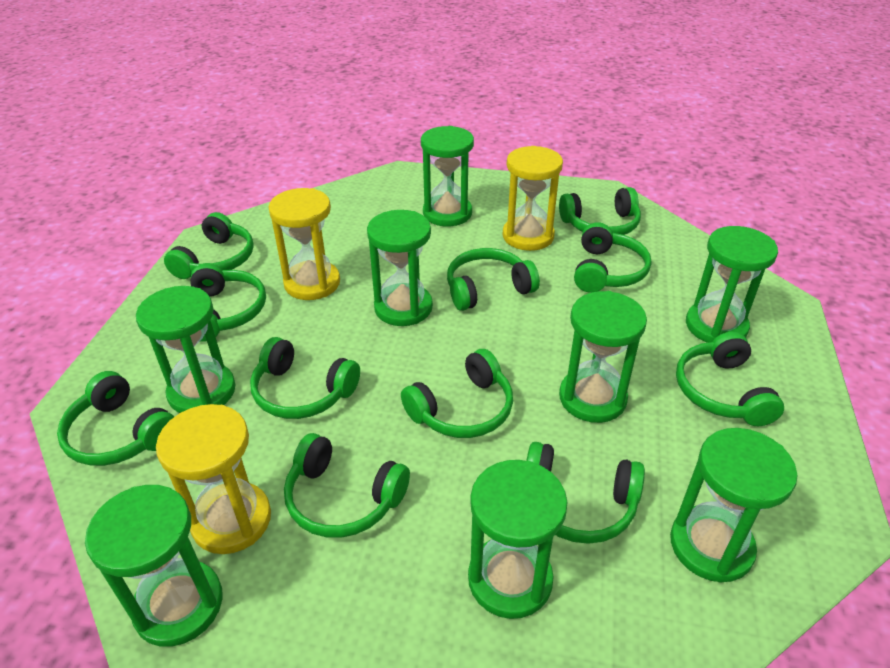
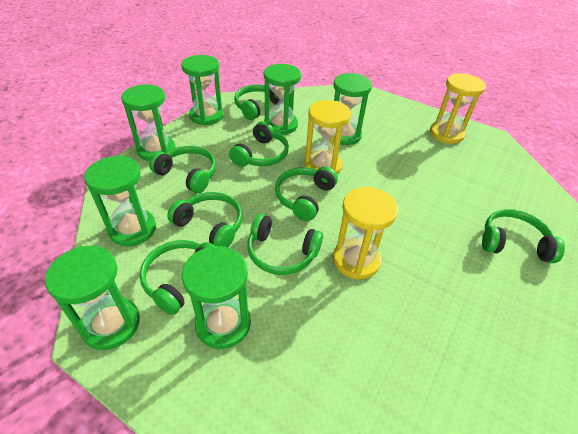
green headphones: [57,371,175,466] [164,212,254,279] [190,263,266,342] [250,337,360,419] [284,433,410,538] [401,349,513,438] [447,248,540,311] [526,442,645,544] [559,187,641,235] [574,222,651,293] [676,332,784,426] = 11 -> [140,240,215,315] [149,146,216,193] [167,192,242,247] [229,121,289,167] [234,84,279,120] [247,214,323,275] [275,167,338,221] [482,209,565,263] = 8
green hourglass: [85,485,223,647] [136,286,236,413] [367,210,433,326] [421,126,474,226] [468,460,568,619] [559,291,647,423] [670,428,798,583] [686,226,778,343] = 8 -> [45,246,140,350] [84,155,156,246] [121,84,175,161] [181,55,223,125] [182,246,251,349] [264,64,301,135] [333,73,372,145] = 7

